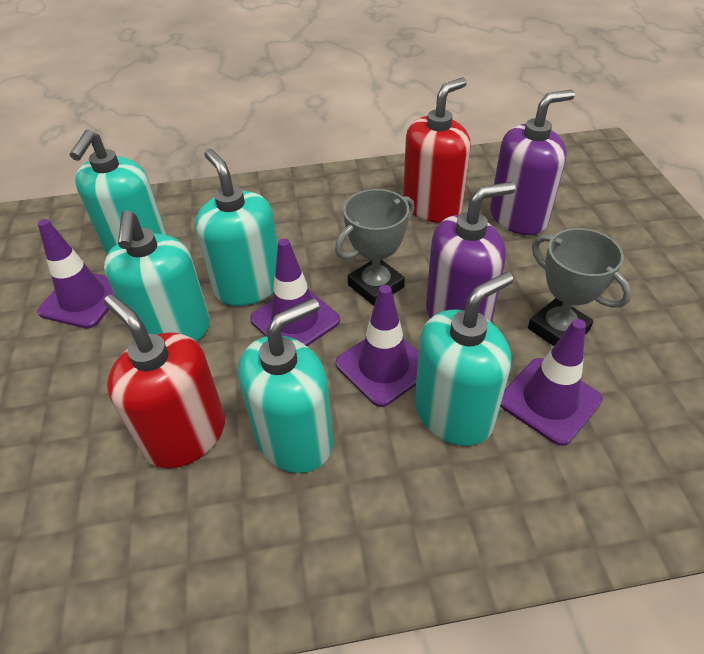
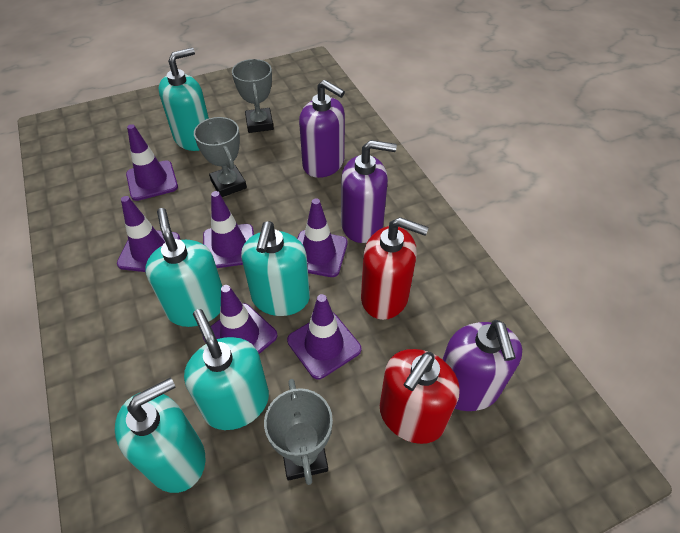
grey trophy: [335,189,415,306] [528,228,632,346] = 2 -> [194,117,247,197] [232,59,274,133] [264,379,333,485] = 3
purple soap dispenser: [426,182,516,323] [490,90,575,235] = 2 -> [299,80,345,178] [341,140,397,243] [442,320,522,411] = 3
purple traffic cone: [37,219,115,328] [250,238,340,346] [336,285,419,407] [500,319,603,446] = 4 -> [117,196,180,272] [126,124,178,201] [203,191,254,268] [203,285,277,354] [287,294,361,379] [297,198,348,277] = 6

